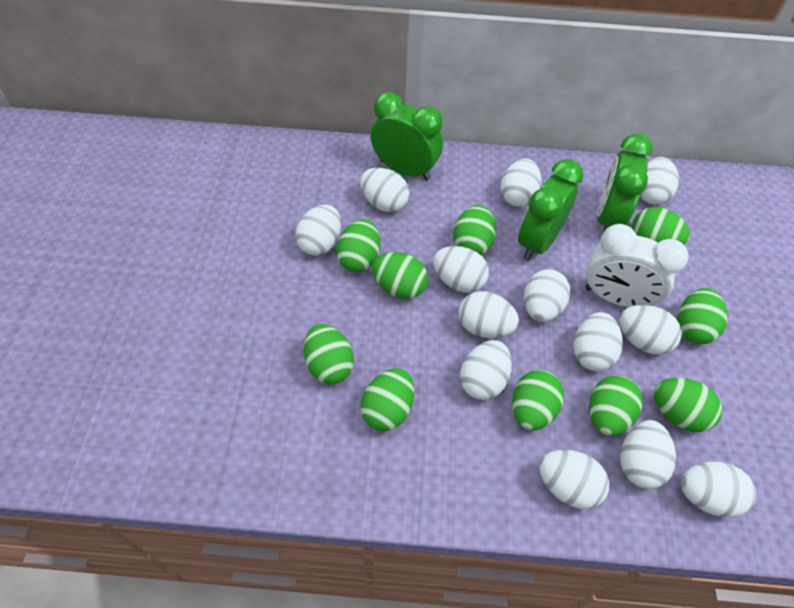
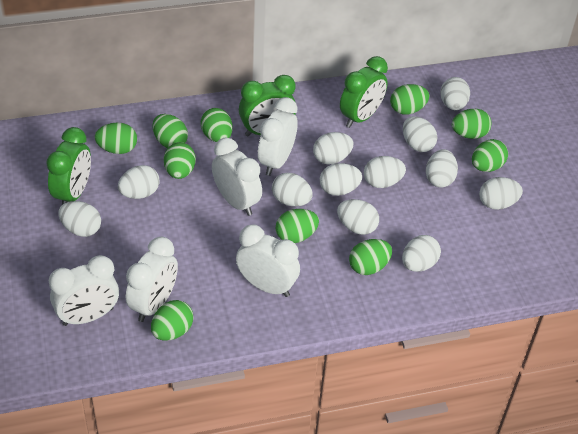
white clock: [585,224,688,307] = 1 -> [49,255,119,326] [126,237,178,322] [212,138,262,216] [236,224,300,297] [258,97,298,176] = 5
white egg: [295,205,341,256] [360,168,409,212] [433,246,489,293] [458,291,519,338] [460,340,512,400] [500,159,541,207] [524,269,570,322] [539,450,609,509] [573,312,623,371] [619,305,682,355] [620,420,676,489] [640,157,679,205] [680,462,756,517] = 13 -> [58,201,101,237] [118,165,160,199] [272,173,313,206] [313,132,354,165] [320,163,362,196] [337,199,379,235] [364,156,406,188] [402,235,441,272] [403,116,437,152] [426,149,458,188] [440,77,470,110] [479,177,523,210] = 12

